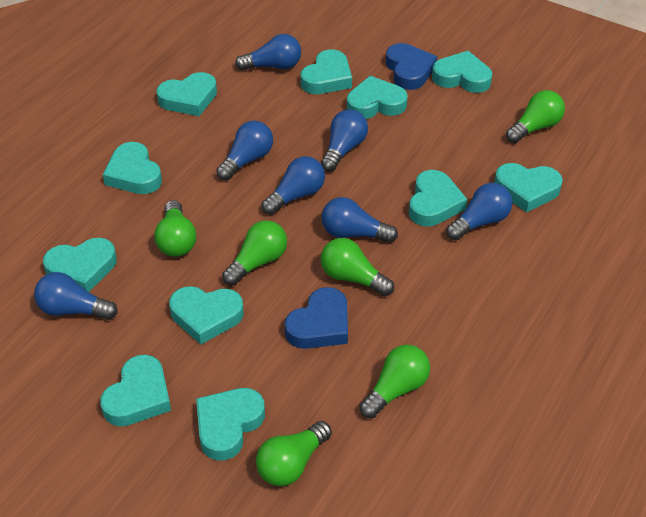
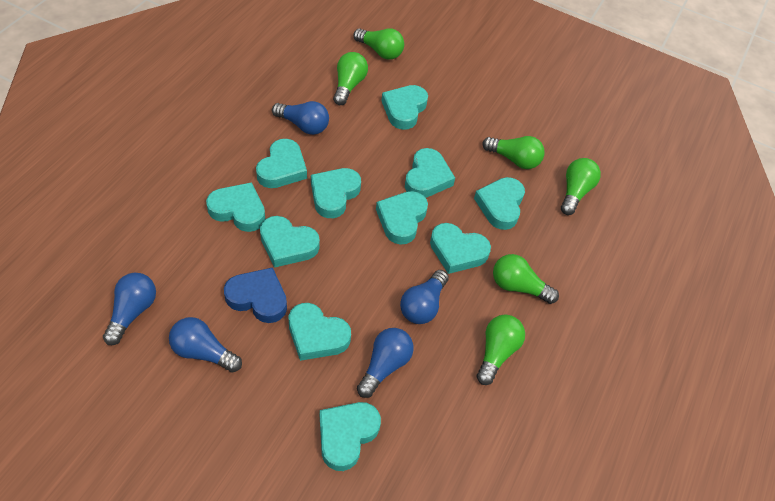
blue heart: [285,287,348,349] [386,43,437,90] = 2 -> [224,267,287,323] = 1
blue light bulb: [34,272,118,320] [216,121,273,180] [235,34,301,70] [262,156,325,215] [321,109,368,171] [321,197,398,243] [446,183,513,240] = 7 -> [103,273,156,345] [169,317,242,373] [272,101,329,135] [357,328,414,398] [400,270,449,324] = 5

